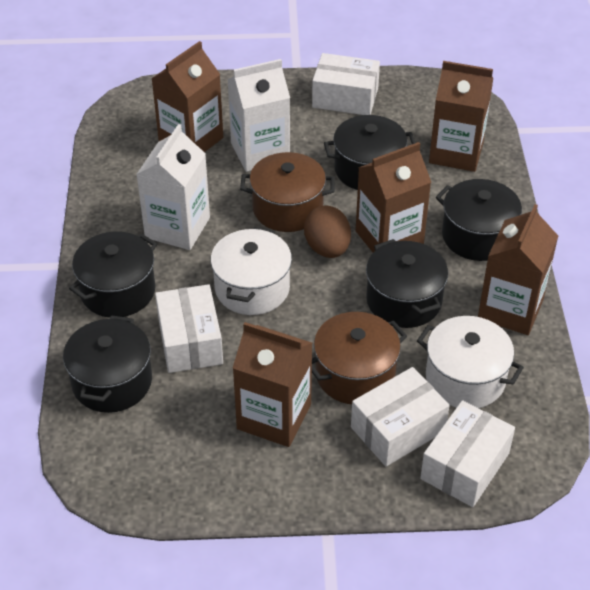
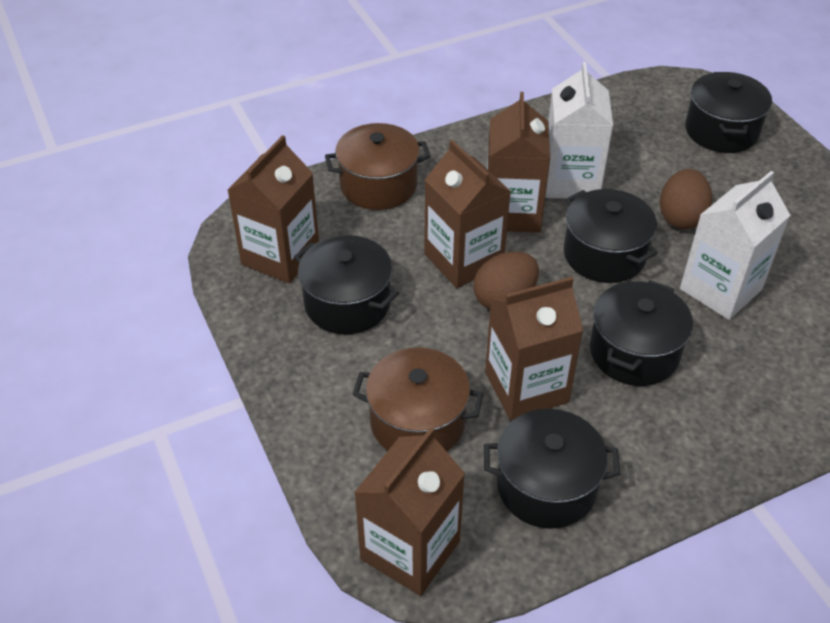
brown egg: [304,205,351,258] = 1 -> [473,252,539,310] [660,169,712,229] = 2
white box: [155,284,223,373] [312,53,380,115] [351,367,450,467] [420,400,515,507] = 4 -> none = 0
white pot: [211,227,292,315] [417,316,524,408] = 2 -> none = 0

